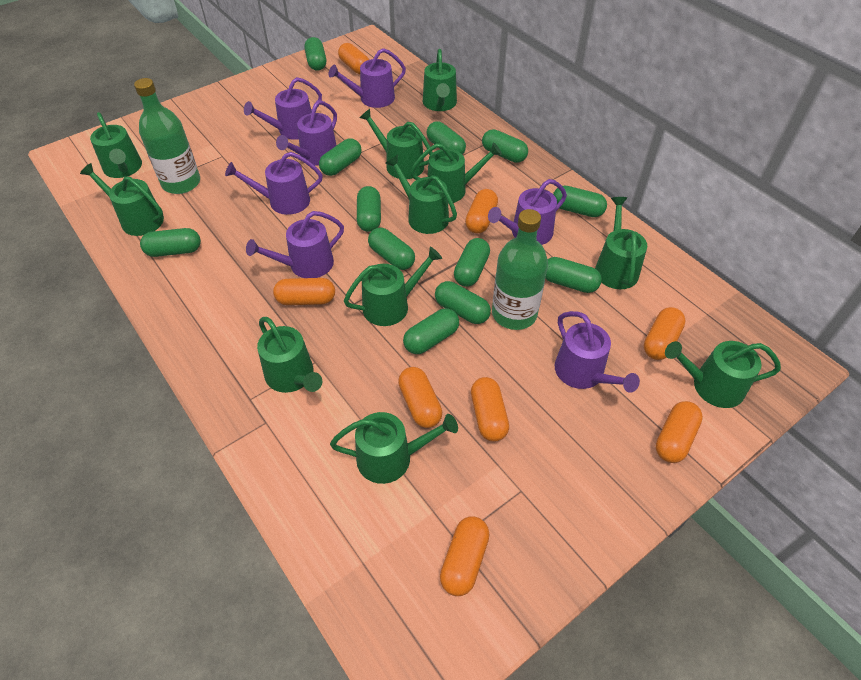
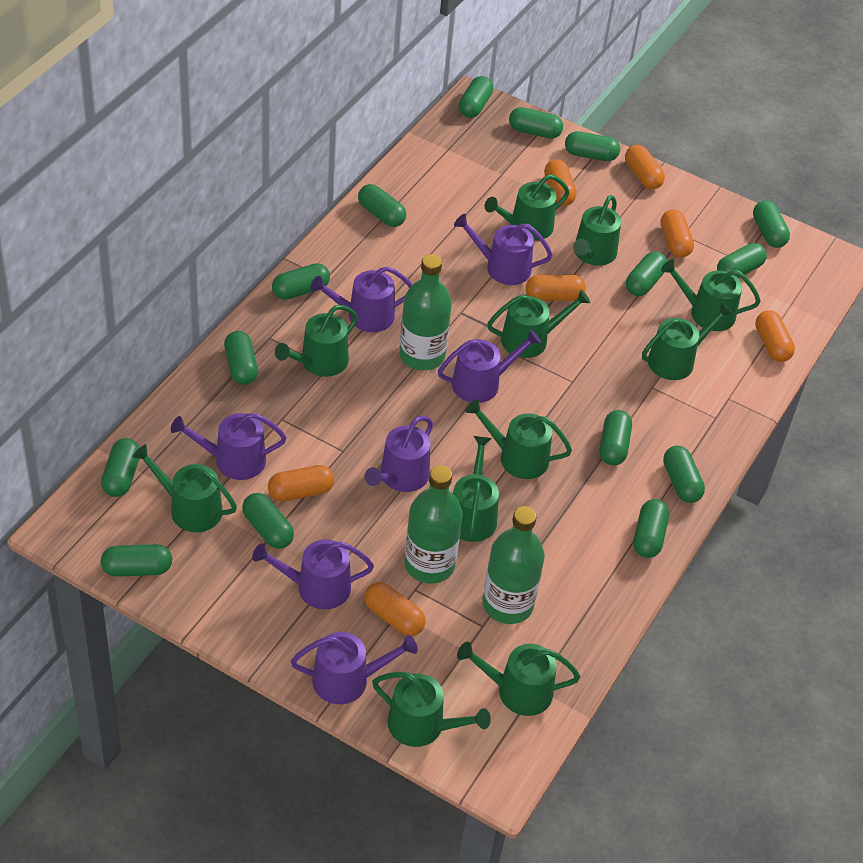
green bottle: [134,78,200,194] [492,209,548,330] = 2 -> [399,254,452,371] [404,465,463,584] [483,506,545,624] = 3
green capsule: [140,228,201,257] [304,37,326,71] [319,139,361,176] [357,186,381,232] [368,228,415,270] [403,308,459,354] [427,121,466,155] [435,281,491,324] [454,238,490,287] [482,129,528,163] [545,257,602,293] [553,186,607,217] = 12 -> [101,438,139,497] [101,544,172,577] [224,331,258,385] [242,493,294,549] [272,263,330,300] [358,184,406,227] [459,76,493,118] [509,107,563,139] [565,131,620,161] [600,410,632,466] [626,251,667,296] [633,499,669,558] [663,446,705,503] [717,243,767,278] [753,201,790,248] = 15
orange capsule: [273,278,335,305] [338,43,369,74] [398,367,442,428] [440,516,489,596] [465,189,498,234] [471,377,509,442] [644,307,686,360] [656,401,703,463] = 8 -> [268,465,334,501] [364,582,426,636] [526,275,586,301] [544,159,577,206] [625,145,665,189] [661,209,694,258] [755,310,795,362] = 7

